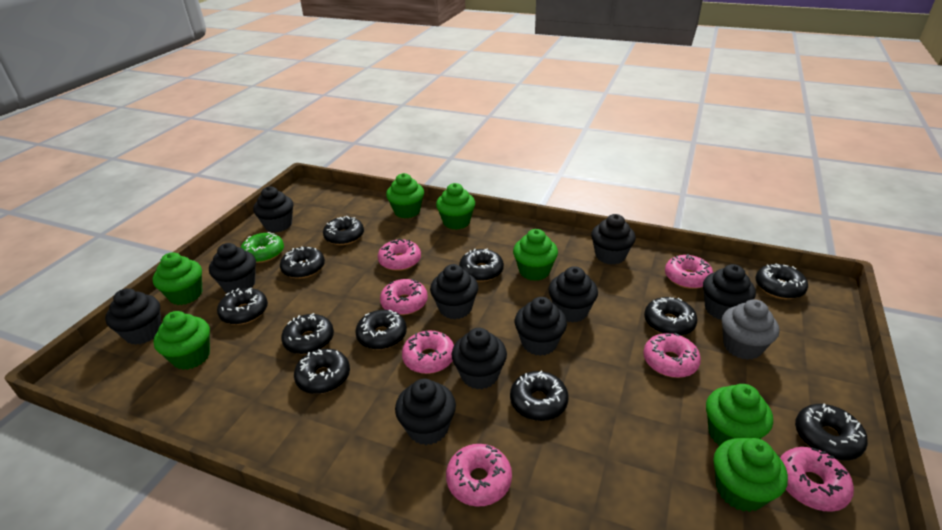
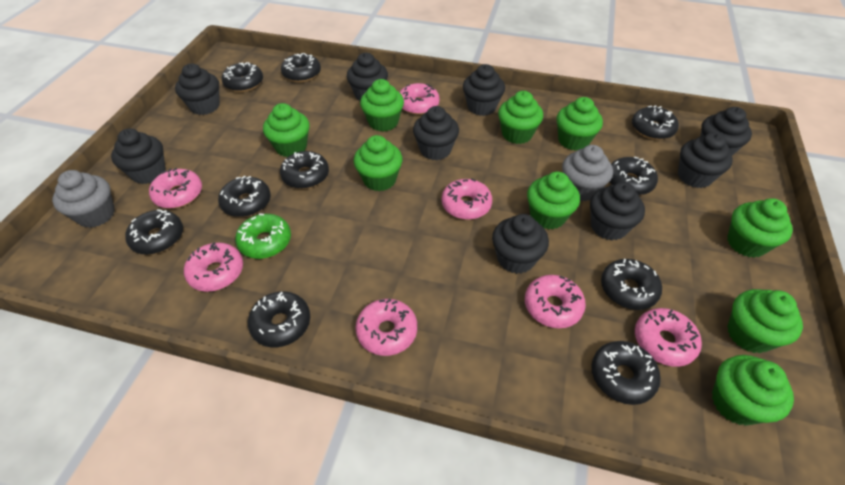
black cupcake: [105,288,161,345] [209,243,256,293] [253,186,293,233] [395,379,456,445] [430,264,478,319] [452,328,507,389] [515,297,567,356] [548,266,598,323] [591,214,636,265] [703,264,756,320] = 10 -> [111,128,166,184] [175,64,220,115] [347,53,388,101] [413,106,459,160] [463,64,505,116] [492,214,549,274] [590,182,645,240] [678,132,733,188] [700,107,752,156] = 9
black donut: [217,287,268,325] [280,246,325,279] [281,313,334,354] [294,349,350,394] [323,216,364,245] [355,310,407,350] [459,249,504,282] [510,371,568,421] [644,297,698,336] [755,264,808,299] [795,403,868,460] = 11 -> [125,209,183,255] [218,175,271,217] [221,62,263,92] [248,291,310,347] [280,151,329,189] [281,53,321,82] [591,341,661,405] [601,259,662,310] [610,156,658,195] [632,105,679,140] = 10
green cupcake: [152,252,202,305] [153,311,210,370] [386,173,424,218] [436,183,475,230] [513,229,558,281] [706,384,773,446] [713,438,788,512] = 7 -> [263,103,310,157] [354,135,403,191] [360,79,404,132] [498,91,543,144] [527,172,580,229] [557,97,603,151] [712,355,794,426] [727,198,793,258] [727,289,803,353] = 9
grey cupcake: [722,299,779,360] = 1 -> [52,170,115,228] [562,145,613,201] = 2

